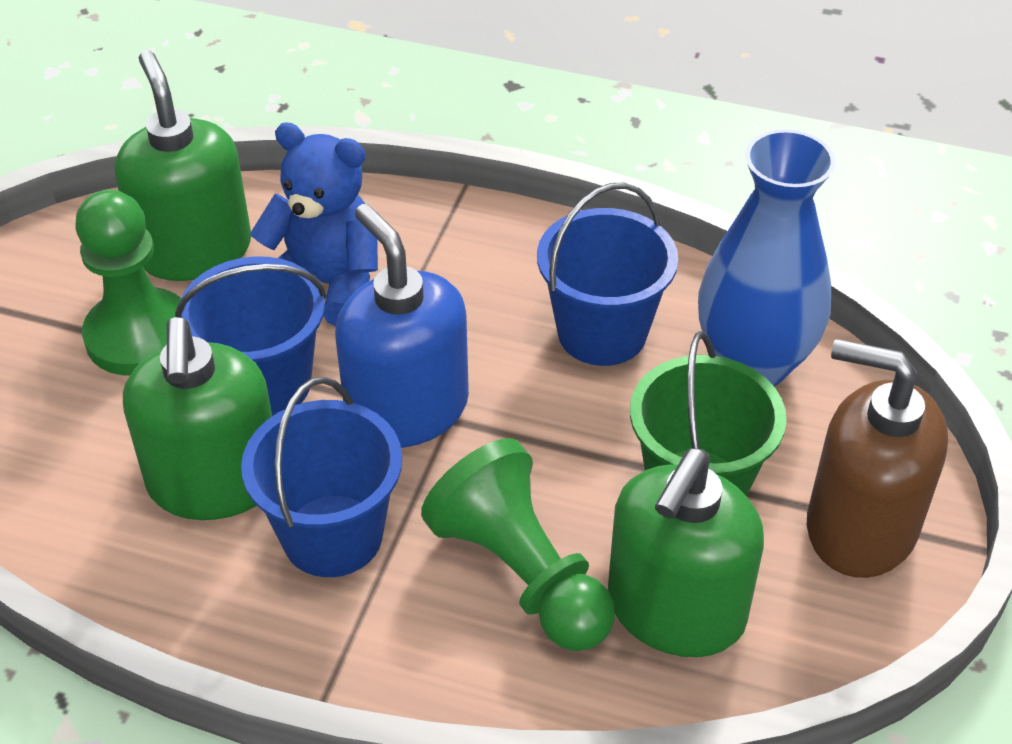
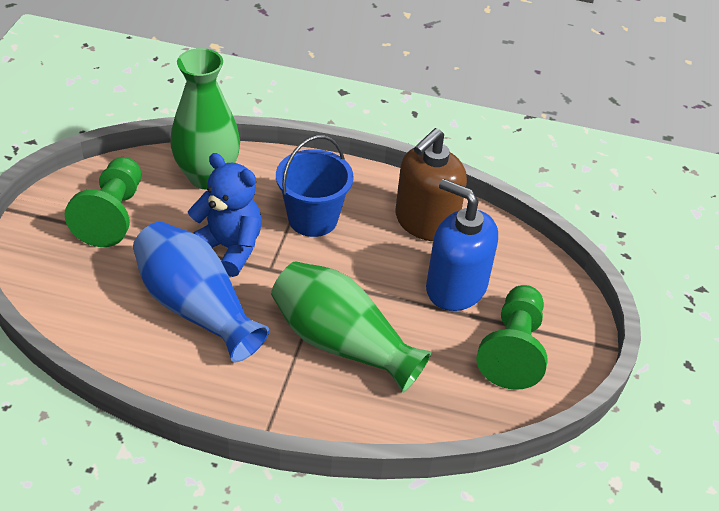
blue bucket: [175,256,327,416] [241,377,402,577] [537,183,678,366] = 3 -> [276,135,354,237] = 1
green bucket: [630,331,787,496] = 1 -> none = 0
green soap dispenser: [115,50,251,281] [123,317,272,520] [608,449,764,657] = 3 -> none = 0
green vase: none = 0 -> [170,48,240,190] [271,261,431,393] = 2

